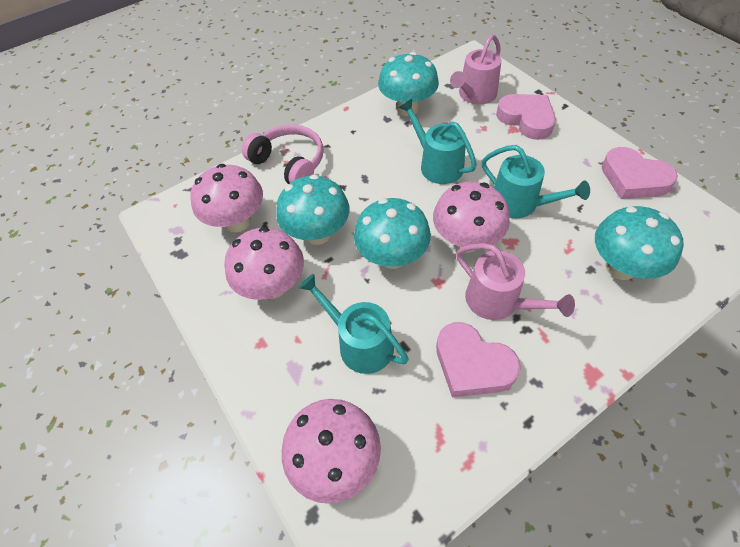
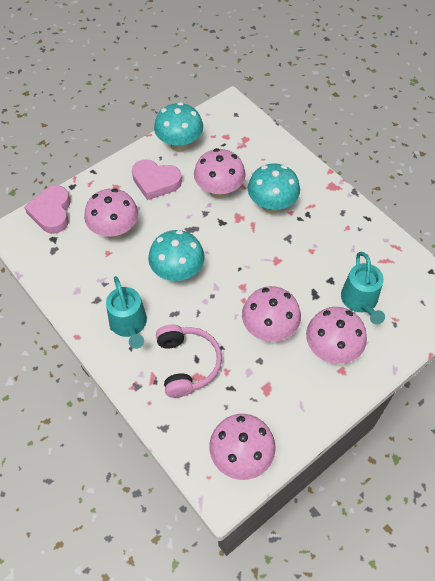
pink heart: [436,322,521,397] [496,94,556,140] [602,147,678,199] = 3 -> [24,185,71,234] [132,159,182,200] = 2
pink mushroom: [190,164,263,232] [224,227,304,300] [282,399,381,504] [433,182,510,253] = 4 -> [84,188,138,239] [194,148,246,199] [209,414,276,480] [242,286,301,342] [306,307,367,364] = 5
pink watering can: [450,34,502,104] [456,243,575,320] = 2 -> none = 0
turquoise mushroom: [276,174,349,245] [354,198,431,269] [378,52,439,116] [595,206,684,280] = 4 -> [148,230,205,282] [154,102,203,152] [248,163,300,214] = 3
turquoise watering can: [298,274,409,374] [398,99,477,184] [482,145,590,218] = 3 -> [106,276,147,349] [341,252,385,325] = 2

